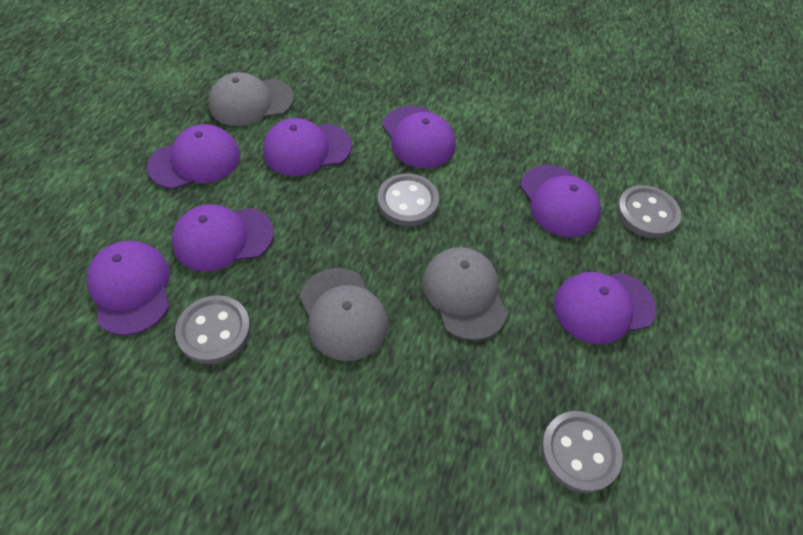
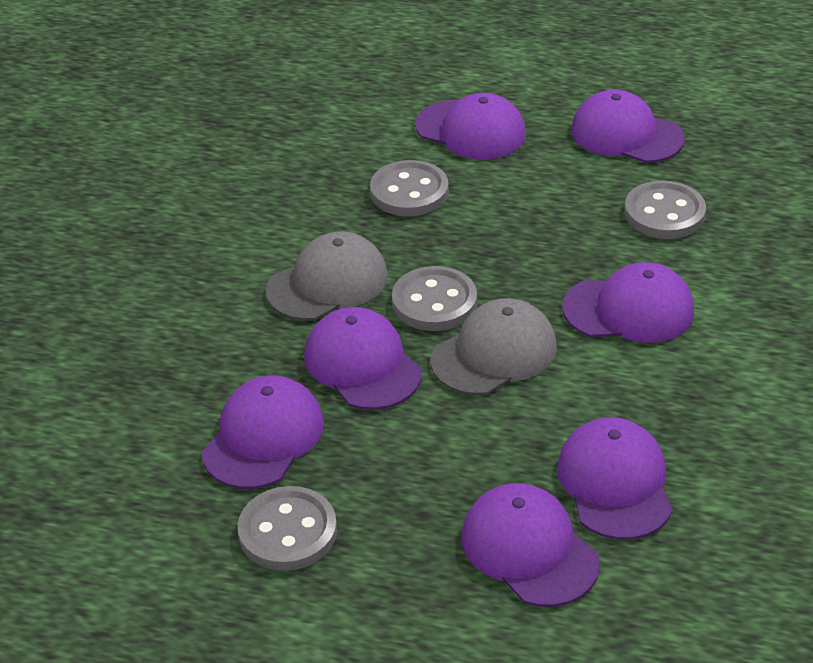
grey cap: [209,72,294,126] [299,268,388,361] [422,247,508,341] = 3 -> [266,232,388,321] [430,298,557,395] = 2

